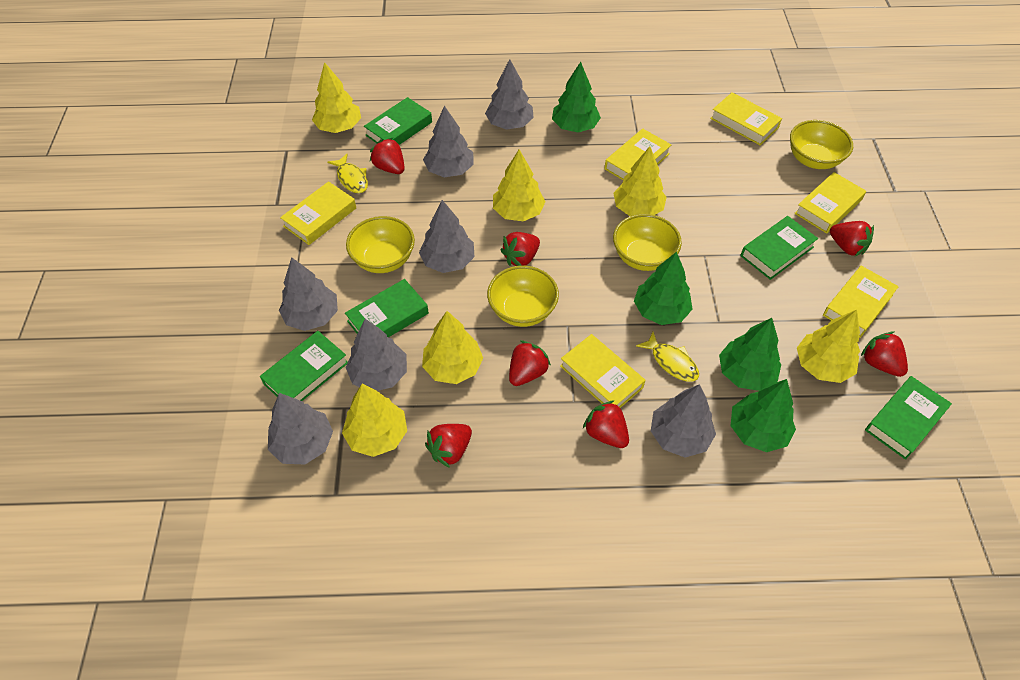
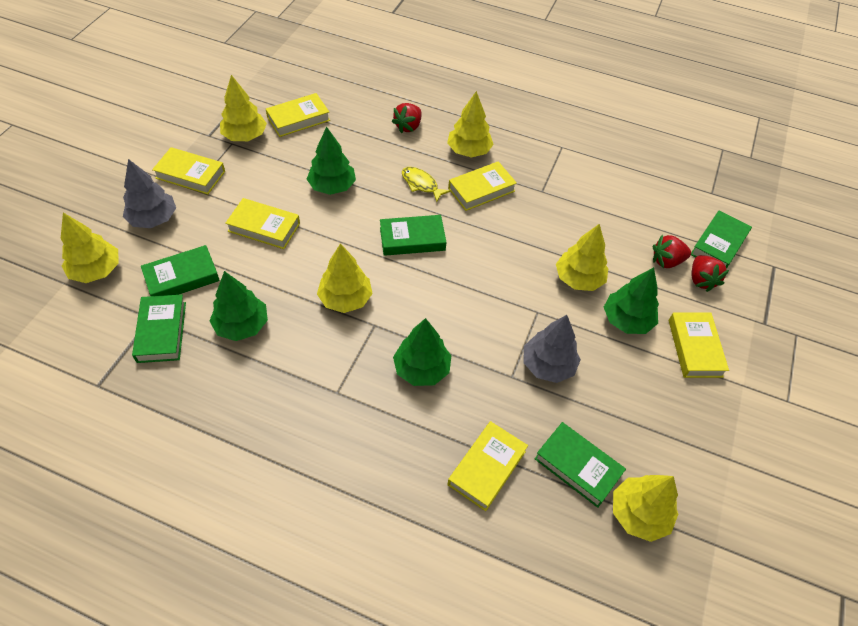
grey tree: [268,393,333,464] [279,257,338,331] [346,319,407,391] [419,200,474,273] [423,106,474,177] [485,59,534,130] [651,384,716,458] = 7 -> [123,159,176,228] [524,315,581,383] = 2
red strawberry: [370,137,405,174] [425,424,472,468] [501,232,540,266] [509,341,551,386] [583,400,629,448] [830,221,874,256] [861,331,908,377] = 7 -> [391,103,422,133] [653,235,691,269] [691,255,729,292] = 3
yellow bowl: [346,216,415,273] [487,266,559,327] [613,214,682,271] [790,120,853,169] = 4 -> none = 0
yellow fish: [327,154,368,193] [636,332,699,381] = 2 -> [402,167,451,202] = 1

